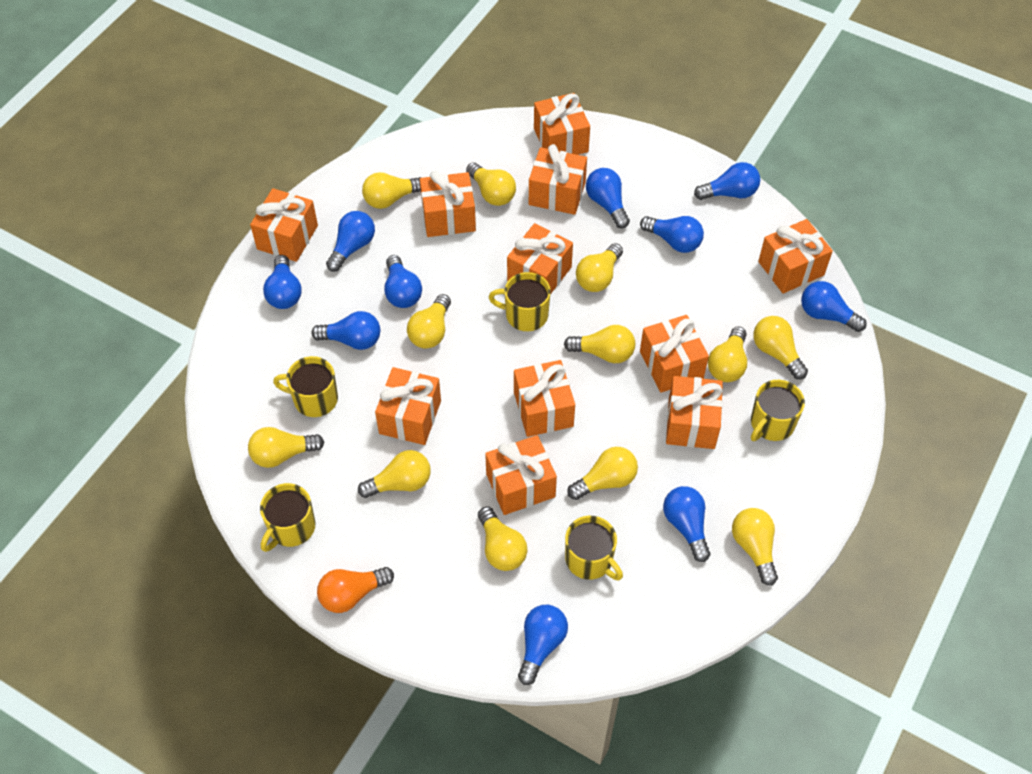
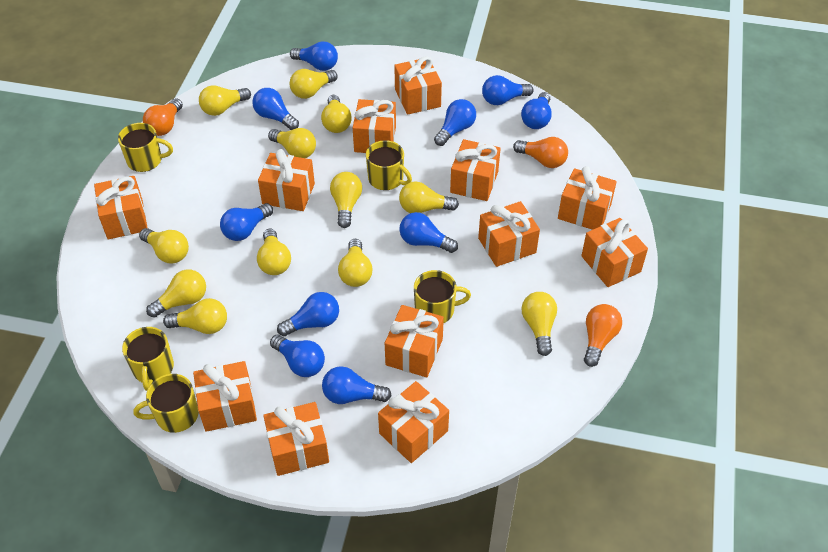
orange gift: [250,188,318,262] [375,367,441,445] [420,171,476,237] [485,435,557,515] [507,223,573,294] [514,360,575,437] [529,144,587,215] [534,93,590,155] [640,315,709,393] [666,376,723,449] [758,219,833,294] = 11 -> [94,176,148,239] [193,361,257,432] [258,149,315,211] [263,402,329,476] [353,99,396,153] [378,381,449,463] [385,305,444,377] [394,56,442,115] [450,139,501,201] [478,201,540,267] [558,166,617,230] [581,218,648,287] = 12
orange light bulb: [317,567,394,613] = 1 -> [143,98,183,136] [513,137,568,168] [584,304,622,367] = 3

